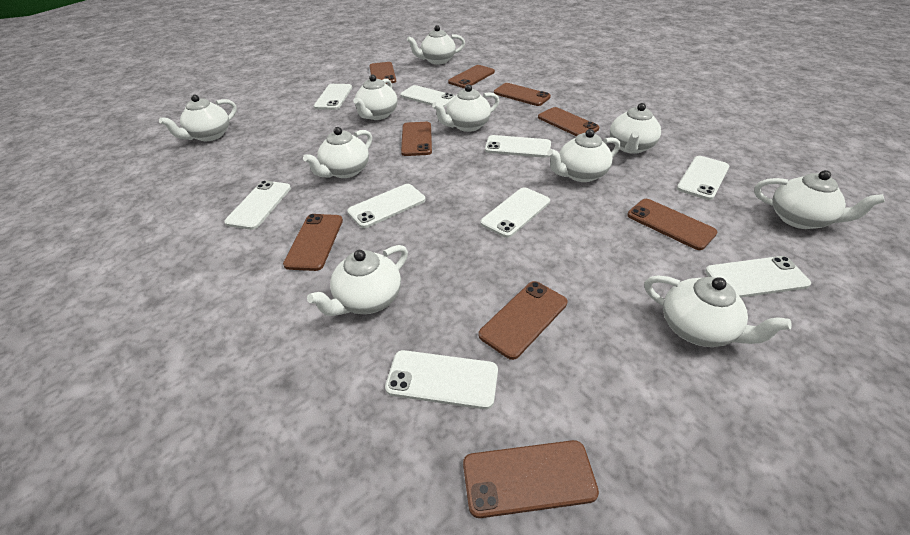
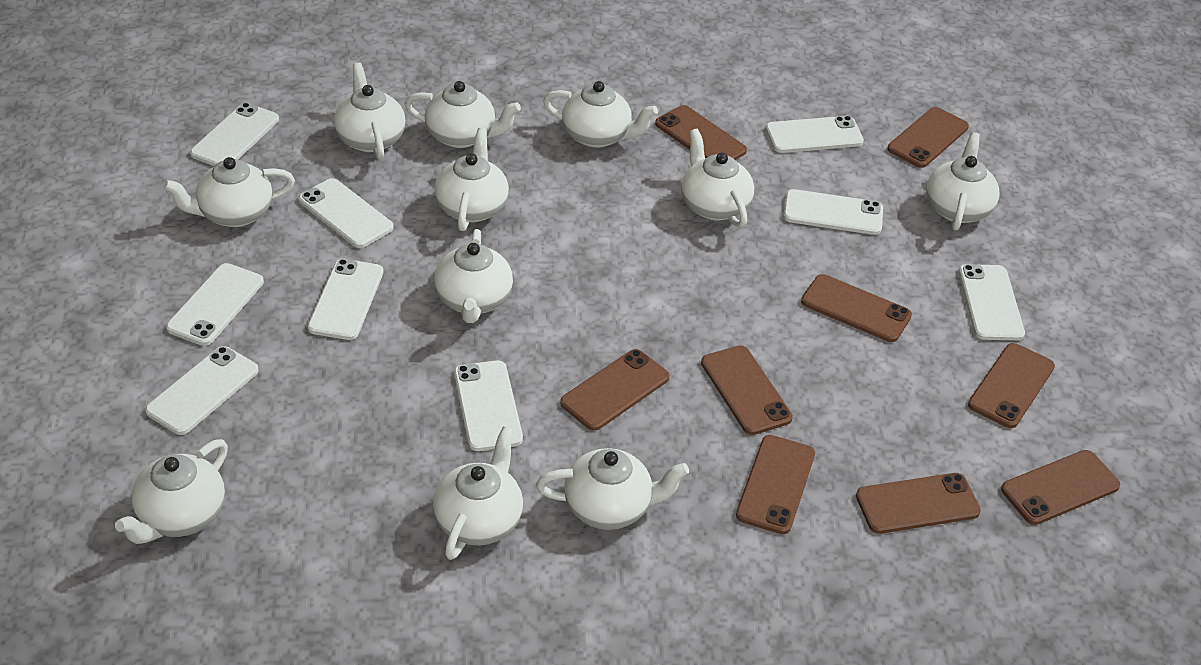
white teapot: [159,95,237,141] [303,127,372,178] [307,245,408,316] [353,74,398,120] [407,25,465,64] [432,84,499,132] [547,129,620,182] [610,103,661,154] [644,275,792,347] [754,170,885,229] = 10 -> [115,439,228,544] [163,157,295,227] [334,63,406,159] [405,81,521,148] [433,427,523,560] [434,229,513,323] [435,128,509,231] [536,448,689,530] [543,81,658,148] [681,129,754,228] [926,132,999,231] = 11

